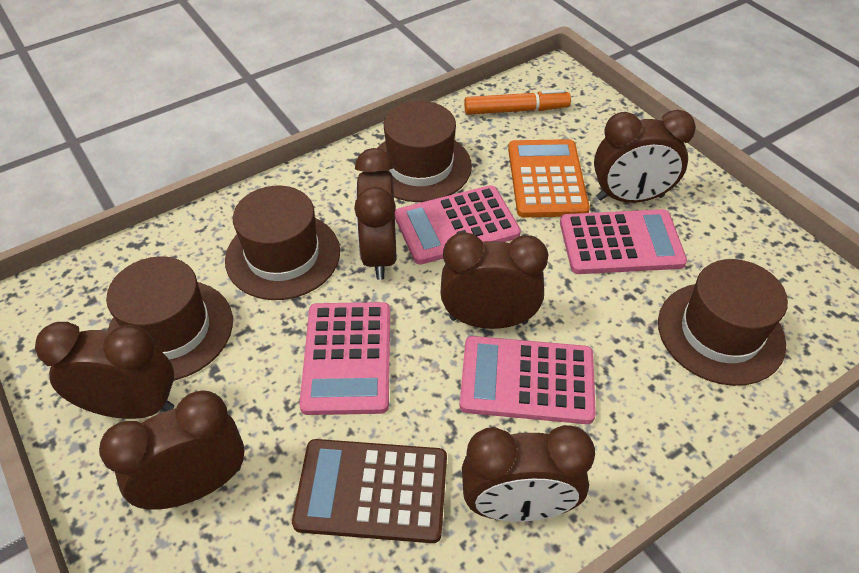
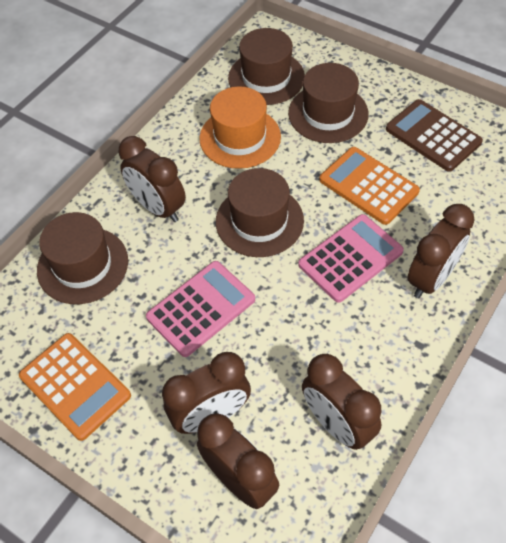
brown clock: [35,322,174,419] [99,390,245,510] [354,148,396,280] [440,232,548,329] [462,425,595,522] [594,110,696,203] = 6 -> [119,136,186,222] [162,352,251,434] [197,413,279,509] [302,354,382,450] [407,204,475,298] = 5
orange calculator: [508,139,590,217] = 1 -> [19,333,131,441] [319,147,420,225] = 2
orange hat: none = 0 -> [199,86,281,169] = 1
orange marker: [464,89,571,115] = 1 -> none = 0
pink calculator: [299,302,390,415] [395,185,521,265] [460,336,596,424] [560,209,687,274] = 4 -> [146,261,255,357] [298,214,404,303] = 2

